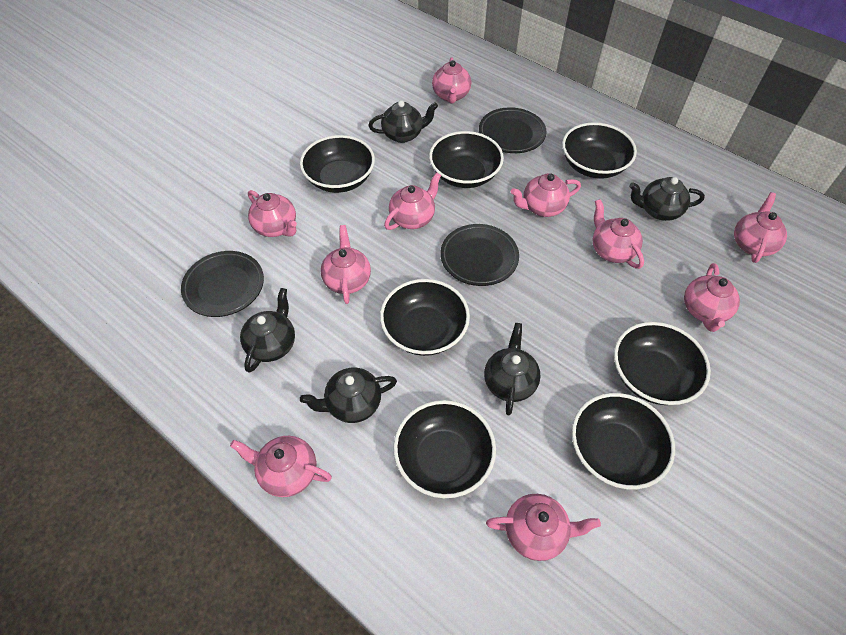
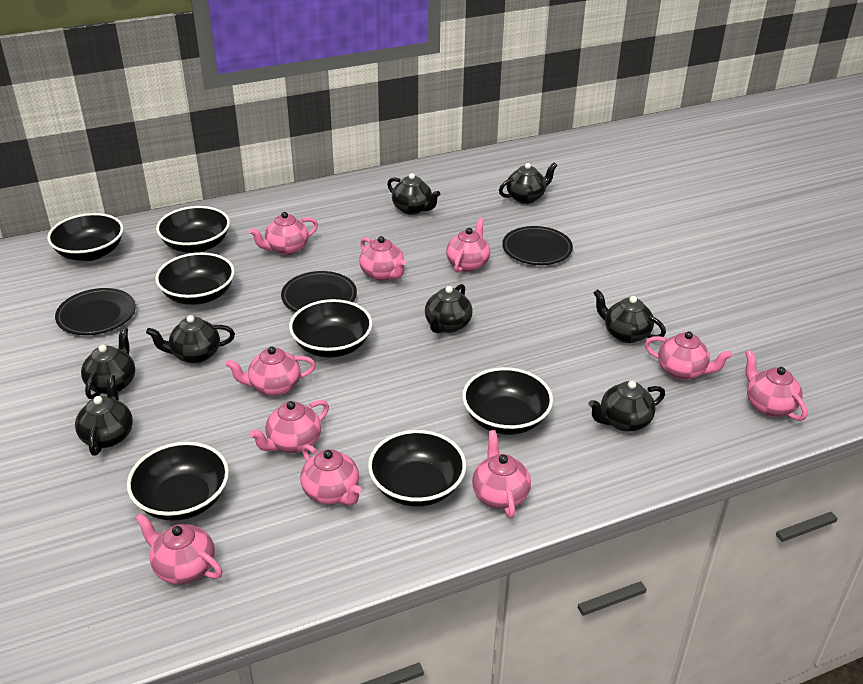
black teapot: [240,288,295,373] [300,368,397,423] [368,100,438,143] [484,323,541,415] [629,177,705,221] = 5 -> [75,375,133,456] [81,327,135,399] [146,315,235,364] [387,173,440,215] [425,284,472,333] [499,162,557,204] [589,381,665,432] [594,289,666,343] = 8

